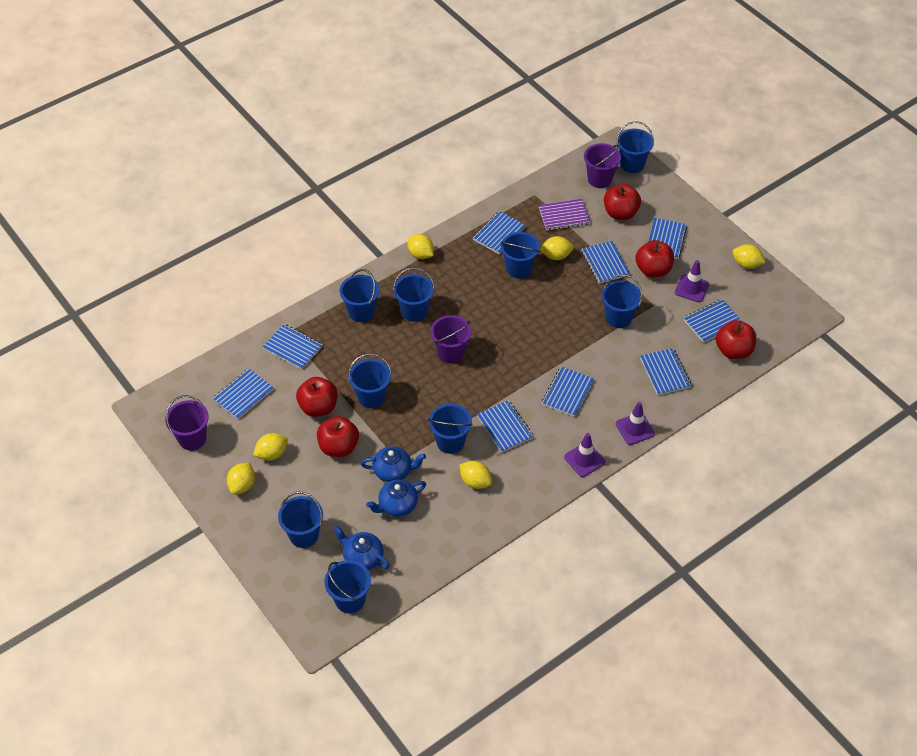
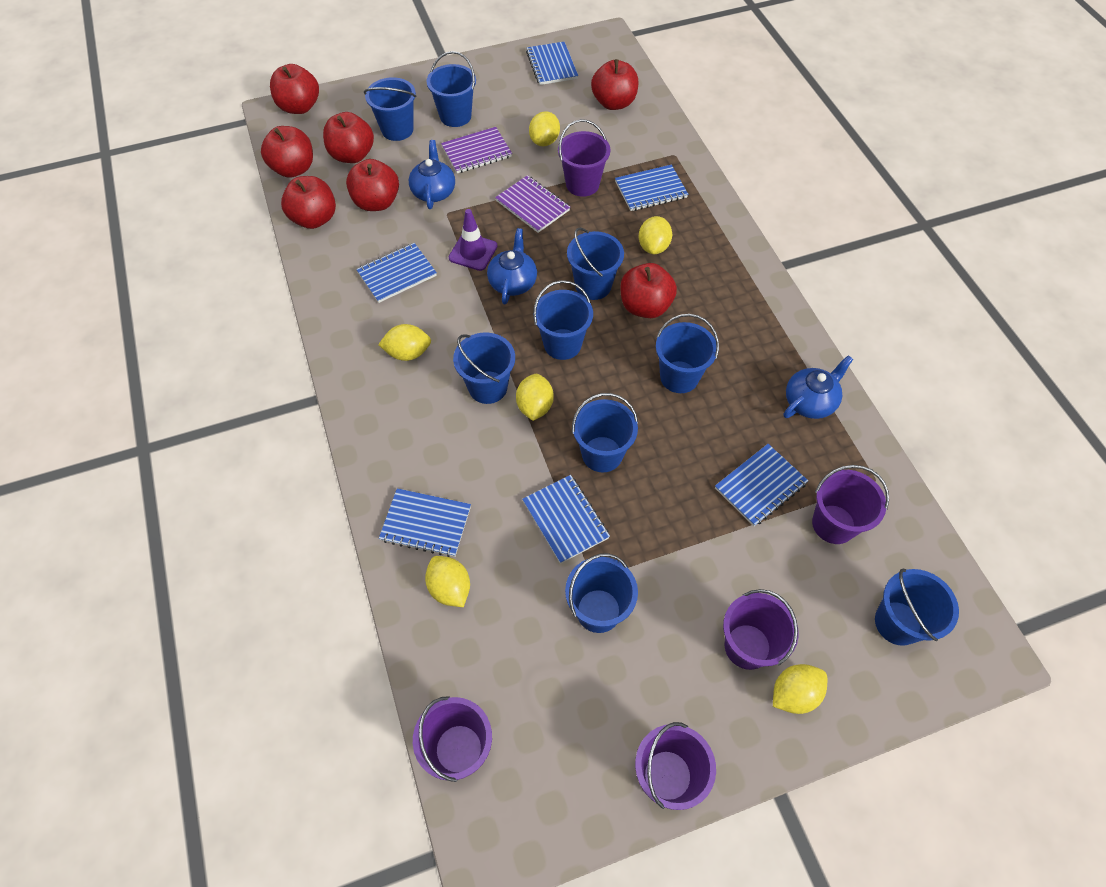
blue notebook: [213,369,274,419] [263,324,323,370] [473,211,526,254] [477,400,534,453] [542,366,594,417] [582,241,630,284] [640,348,691,395] [648,218,687,259] [684,299,742,343] = 9 -> [356,243,437,303] [379,488,471,557] [522,475,610,564] [526,42,578,85] [615,165,688,211] [715,444,808,526] = 6
purple bucket: [165,395,209,450] [431,315,471,364] [584,143,621,188] = 3 -> [413,696,492,782] [558,119,610,197] [635,722,716,810] [723,589,799,670] [812,465,889,544] = 5
purple notebook: [539,199,590,231] = 1 -> [441,127,512,173] [495,175,570,233] = 2
purple traffic cone: [564,433,605,477] [616,402,655,445] [675,260,709,302] = 3 -> [449,209,498,271] = 1
red apple: [296,377,338,417] [317,416,359,457] [604,184,641,220] [635,240,674,277] [716,320,756,359] = 5 -> [261,126,313,178] [270,64,319,114] [281,176,336,229] [323,112,374,163] [346,159,399,211] [591,59,638,110] [620,263,677,318] = 7

